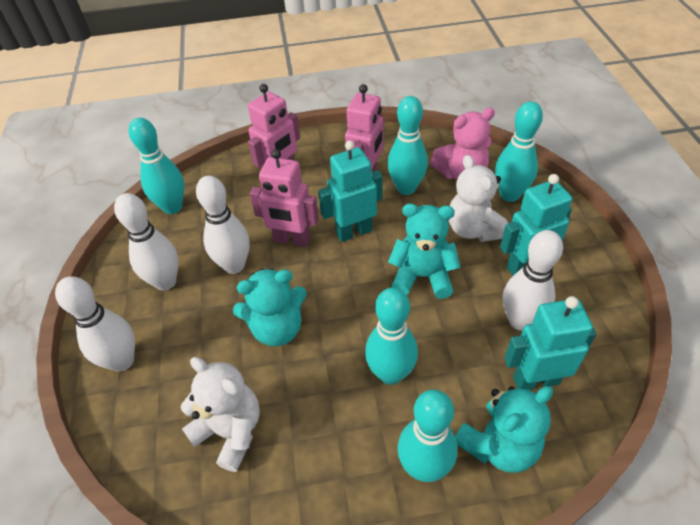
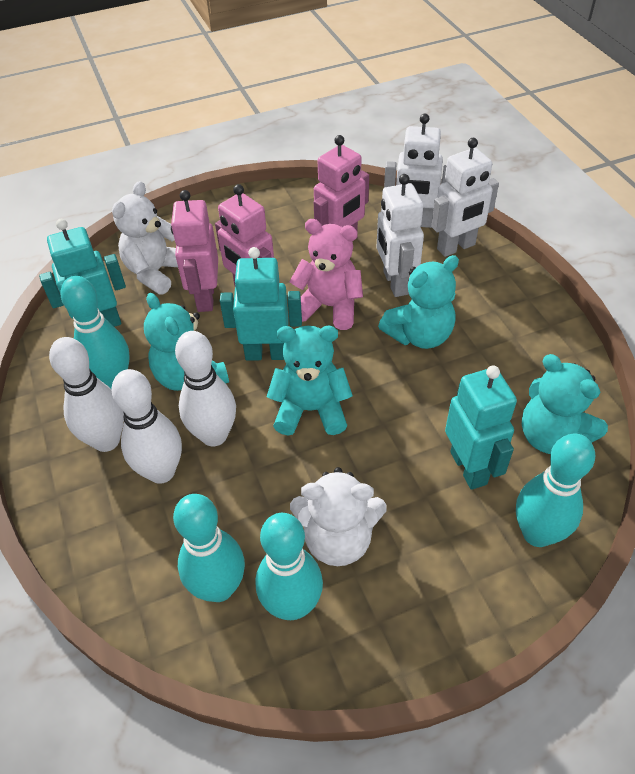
turquoise bowling pin: [129,118,184,214] [365,287,418,385] [387,96,428,195] [397,389,457,482] [495,101,543,202] = 5 -> [60,276,130,389] [173,494,245,602] [255,513,323,620] [516,434,595,547] = 4
turquoise teddy bear: [233,268,307,347] [388,203,460,299] [455,386,553,473] = 3 -> [144,293,229,391] [267,326,353,435] [378,255,459,349] [522,354,608,454] = 4
white bowling pin: [55,276,135,372] [114,193,179,291] [196,176,250,274] [503,230,563,331] = 4 -> [49,337,124,452] [112,369,182,484] [175,331,236,447] = 3
white robot: none = 0 -> [377,174,424,297] [384,113,447,228] [432,138,499,257] = 3

